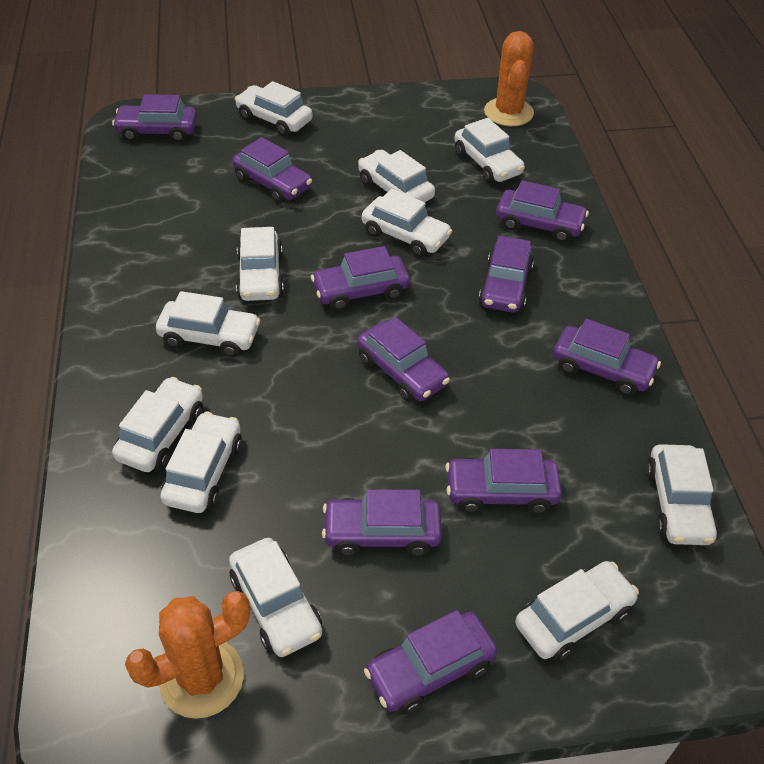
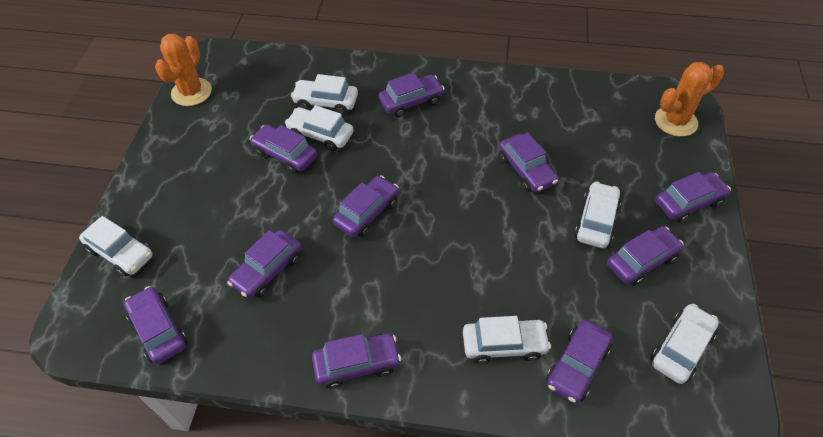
white car: [112,377,203,472] [156,291,260,357] [160,411,242,513] [229,538,322,657] [235,81,313,136] [236,227,284,301] [358,150,435,202] [362,189,452,257] [454,118,525,183] [515,561,639,662] [646,444,718,545] = 11 -> [79,216,153,276] [285,105,353,151] [291,74,358,115] [463,316,551,364] [574,181,621,248] [651,304,719,384] = 6

